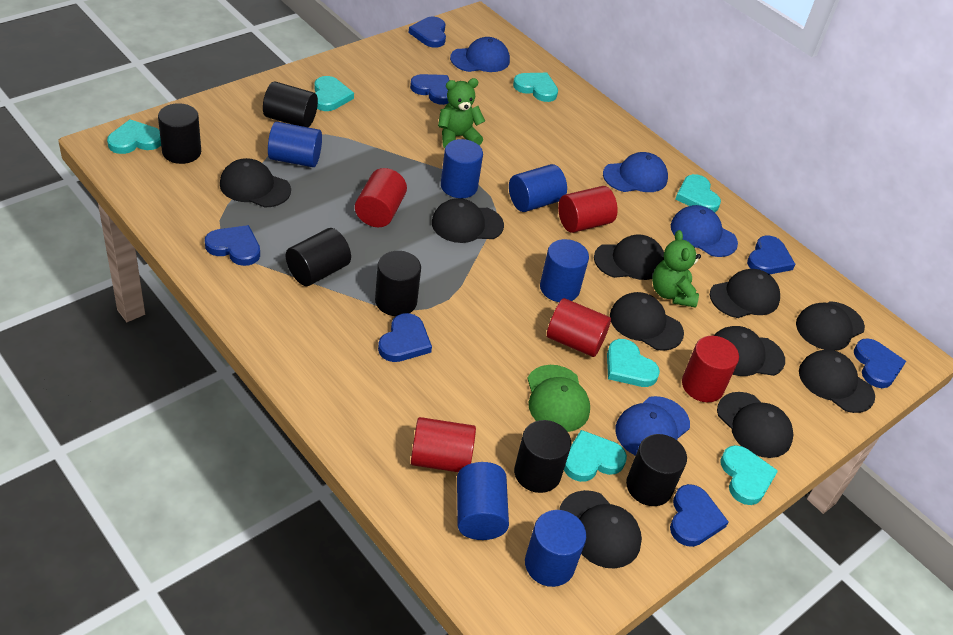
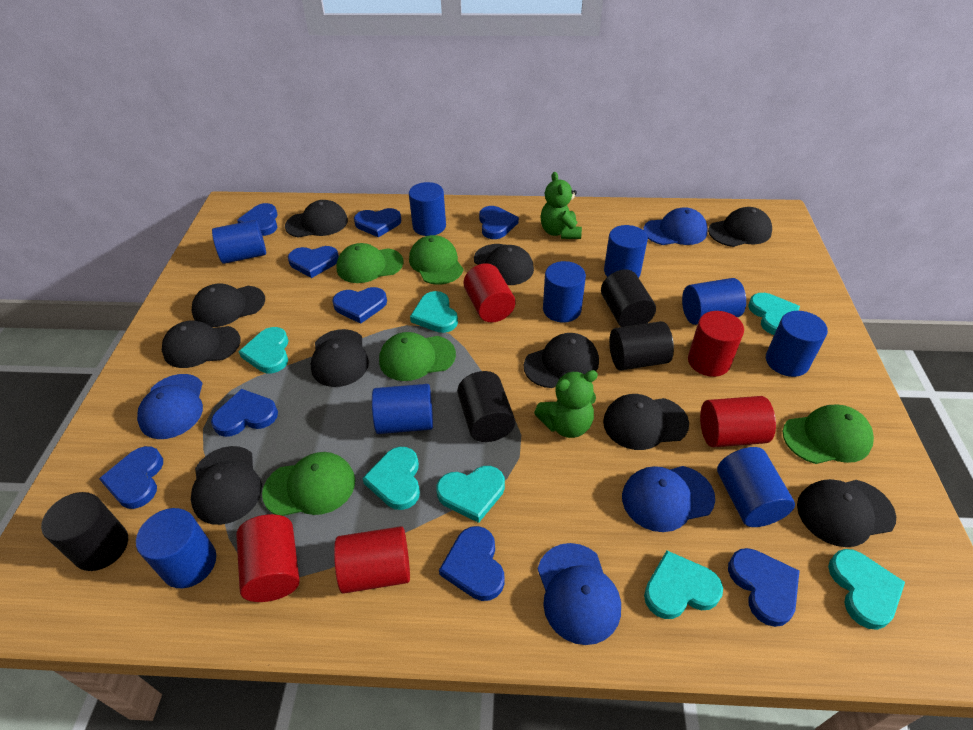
black cylinder: [158,103,201,164] [263,81,318,128] [286,228,351,286] [375,251,421,316] [514,420,571,493] [626,434,687,506] = 6 -> [41,492,128,571] [457,371,515,442] [601,269,656,327] [609,321,674,371] = 4
blue cylinder: [268,122,322,167] [441,139,483,198] [457,462,509,540] [509,164,567,212] [525,510,586,587] [540,239,589,302] = 6 -> [136,508,216,588] [212,220,266,264] [372,384,433,434] [409,182,446,236] [543,261,586,323] [604,225,648,278] [682,278,746,325] [717,447,795,527] [766,311,828,377] = 9
blue heart: [205,225,260,266] [378,313,432,362] [409,17,446,48] [410,74,449,105] [670,484,728,547] [747,236,796,274] [854,338,906,388] = 7 -> [99,446,163,509] [211,389,278,437] [237,203,278,236] [288,246,339,278] [332,287,387,324] [354,208,401,237] [439,526,505,601] [479,206,519,239] [728,548,799,627] = 9
green cap: [527,365,590,432] = 1 -> [262,452,355,516] [336,243,403,283] [379,332,456,381] [409,235,463,285] [783,405,874,464] = 5

